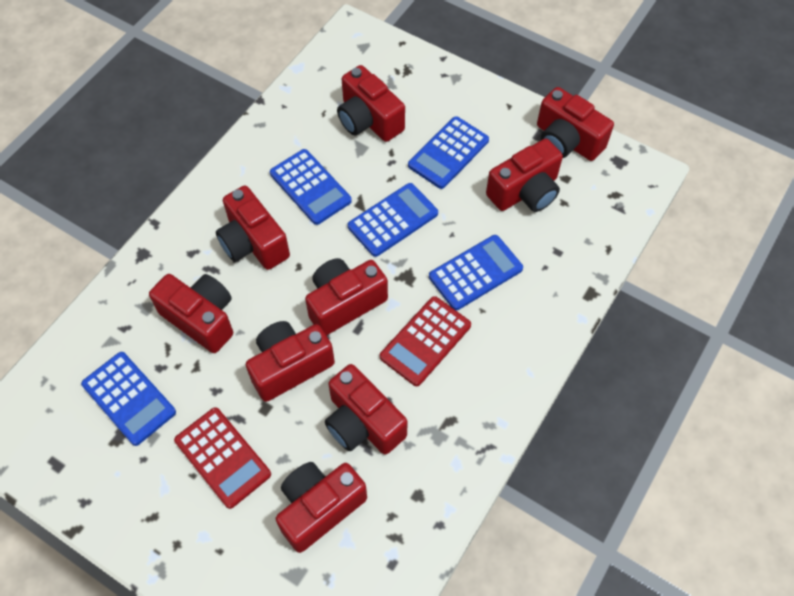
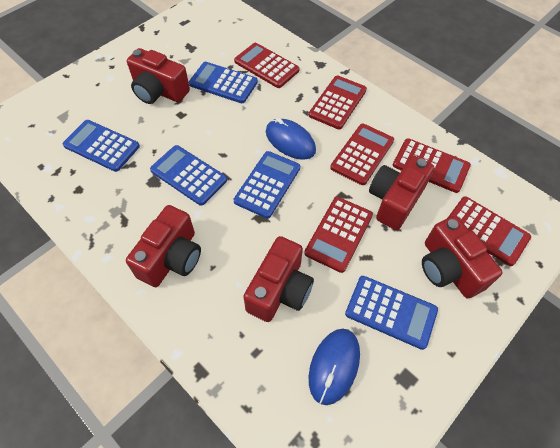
blue mouse: none = 0 -> [266,118,316,160] [309,329,360,405] = 2
red calculator: [174,407,271,509] [380,296,471,386] = 2 -> [234,43,300,88] [304,197,373,273] [309,75,367,129] [330,124,394,185] [393,138,471,193] [448,196,531,266] = 6
red camera: [149,274,233,353] [216,185,290,270] [246,321,335,402] [276,462,367,553] [305,258,388,336] [325,364,408,455] [337,65,405,142] [486,139,563,212] [537,87,614,161] = 9 -> [126,205,201,287] [127,48,190,104] [243,236,314,322] [369,156,435,230] [422,216,503,299] = 5

